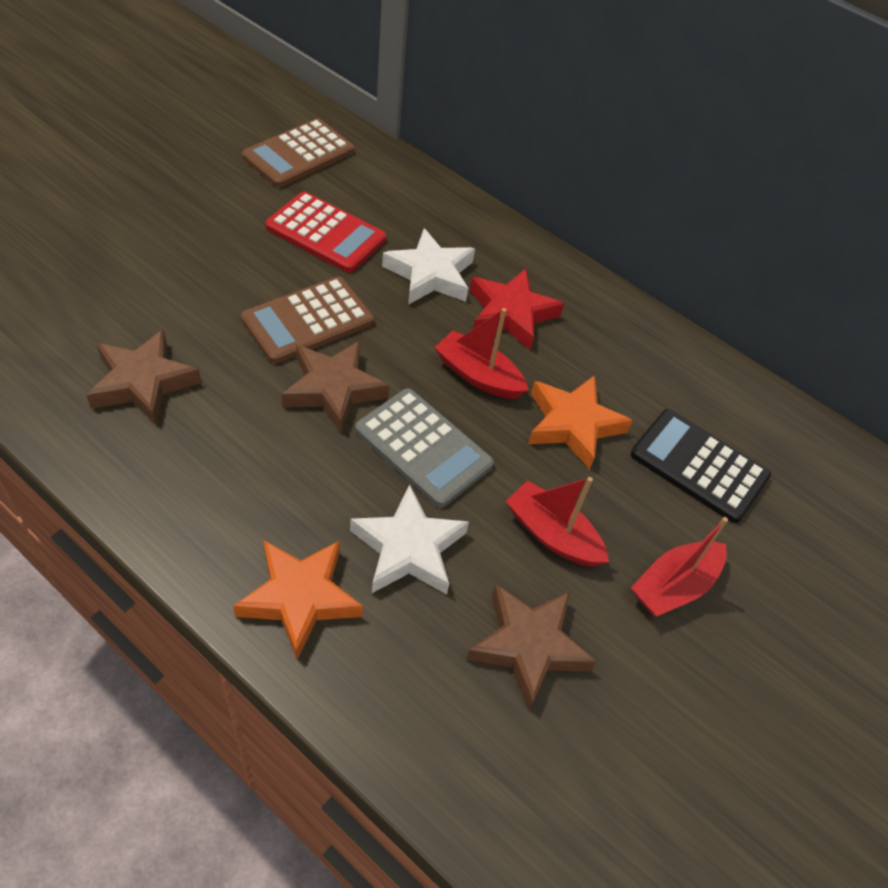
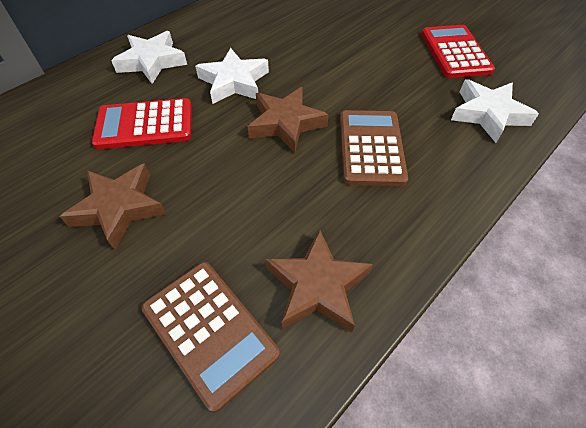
black calculator: [631,409,771,523] = 1 -> none = 0
grey calculator: [355,388,494,508] = 1 -> none = 0
orange star: [233,540,363,659] [528,375,633,470] = 2 -> none = 0
red boat: [435,308,528,399] [506,477,609,567] [631,517,728,616] = 3 -> none = 0
red calculator: [265,191,386,273] = 1 -> [92,98,192,149] [421,25,495,78] = 2
red star: [470,268,564,350] = 1 -> none = 0
white star: [350,484,469,595] [382,228,475,305] = 2 -> [111,31,187,84] [195,48,269,104] [451,80,539,143] = 3

